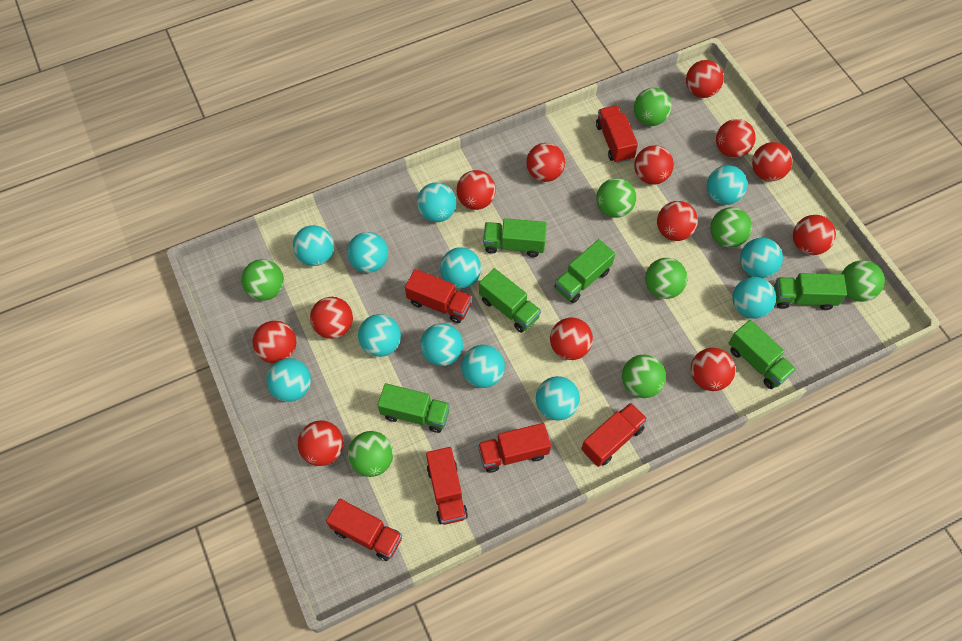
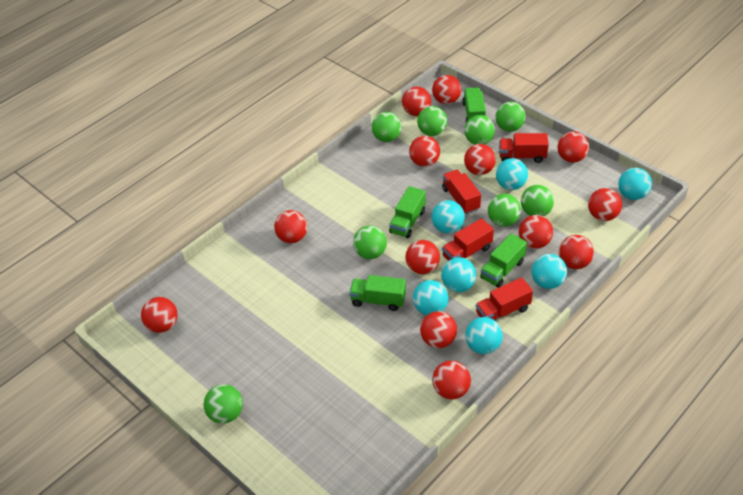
green truck: [378,383,450,433] [479,268,541,333] [483,218,547,257] [554,239,615,303] [729,320,796,389] [774,273,847,310] = 6 -> [349,275,406,311] [389,186,426,238] [462,88,486,122] [480,233,527,288] = 4
red truck: [326,499,402,561] [405,269,472,323] [426,447,468,525] [478,423,551,473] [581,403,648,467] [596,106,638,163] = 6 -> [442,170,481,214] [442,218,494,261] [476,277,533,322] [499,133,549,163] = 4
turquoise ball: [266,358,311,402] [293,225,334,266] [347,232,388,273] [358,314,401,357] [417,182,456,222] [420,323,463,366] [440,247,481,289] [461,345,505,388] [536,376,580,421] [707,165,747,205] [733,277,776,319] [740,238,783,278] = 12 -> [413,280,449,315] [432,200,465,233] [441,257,476,292] [465,317,503,354] [496,158,528,190] [531,254,567,289] [618,168,652,200] = 7

